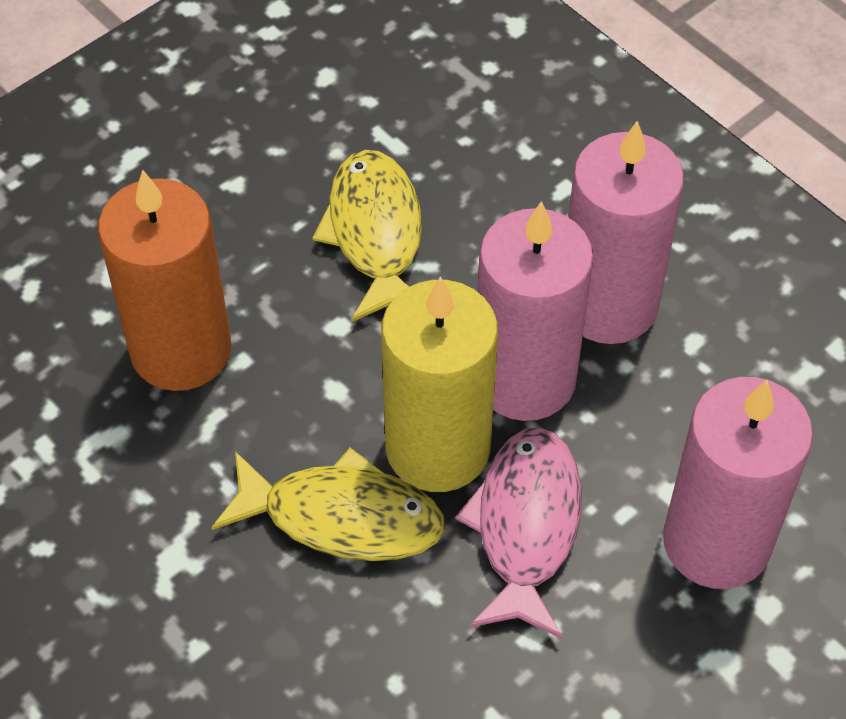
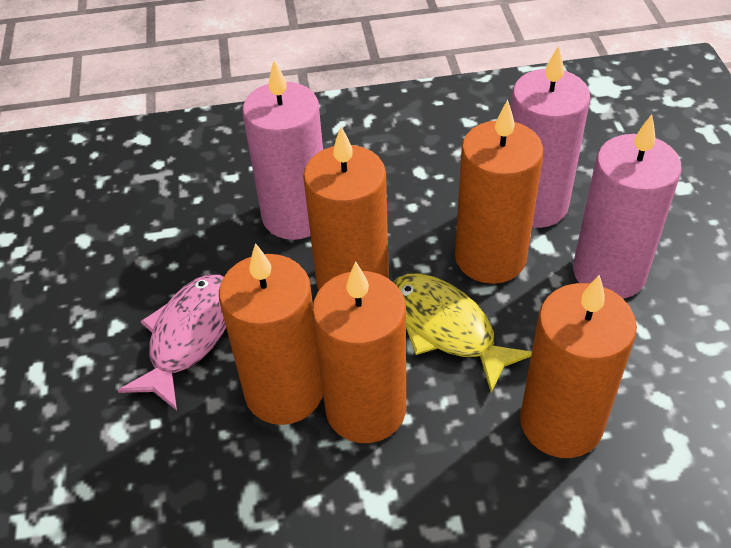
orange candle: [98,170,231,391] = 1 -> [219,243,323,425] [303,127,389,290] [312,262,406,443] [455,100,543,284] [520,275,637,458] = 5
yellow candle: [381,276,498,492] = 1 -> none = 0
yellow fish: [211,448,445,561] [313,150,422,322] = 2 -> [393,273,532,393] = 1

